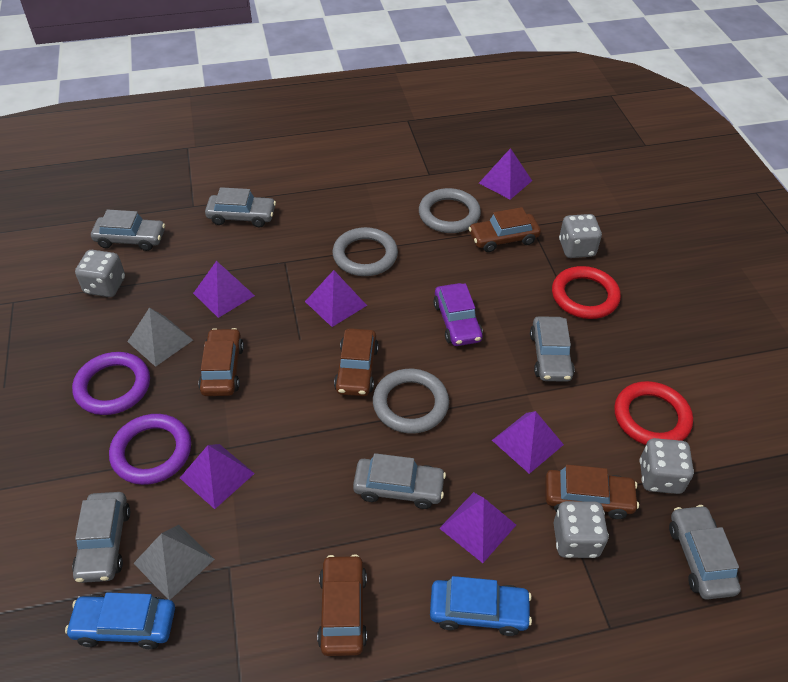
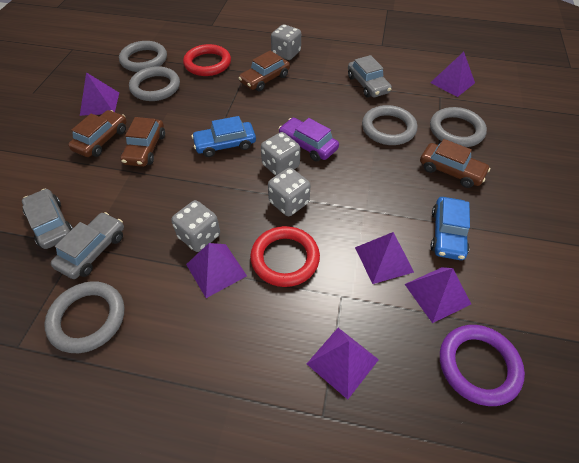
brown car: [198,328,244,396] [317,554,367,656] [334,328,379,396] [469,207,541,252] [545,464,639,519] = 5 -> [68,110,127,157] [120,117,165,167] [239,51,290,91] [420,139,490,188] = 4
grey car: [72,492,130,583] [91,209,165,251] [205,187,276,227] [353,453,446,509] [530,316,575,382] [669,505,741,600] = 6 -> [22,189,73,249] [51,212,124,279] [348,55,392,98] = 3
grey pyramid: [127,307,193,367] [134,525,215,600] = 2 -> none = 0
grey ring: [332,227,398,276] [373,369,449,434] [419,188,481,233] = 3 -> [44,281,124,353] [119,41,167,72] [129,66,180,101] [362,105,417,145] [430,107,487,147] = 5
purple ring: [72,352,150,415] [109,414,191,485] = 2 -> [440,325,525,406] = 1

